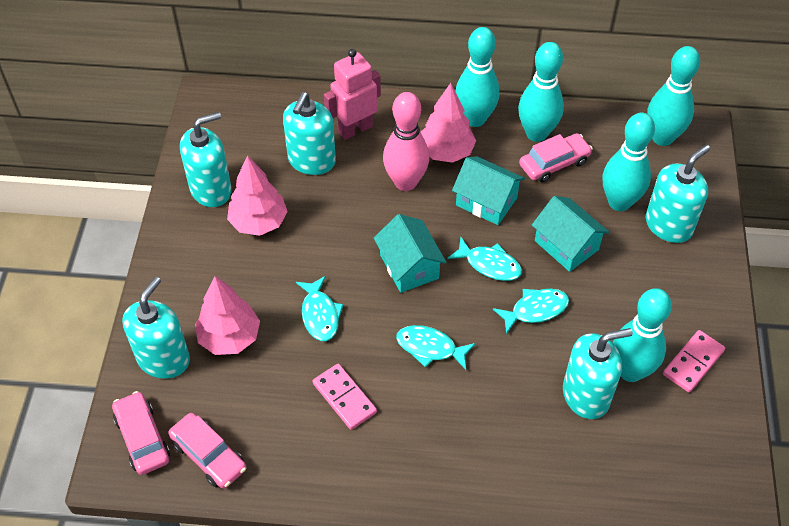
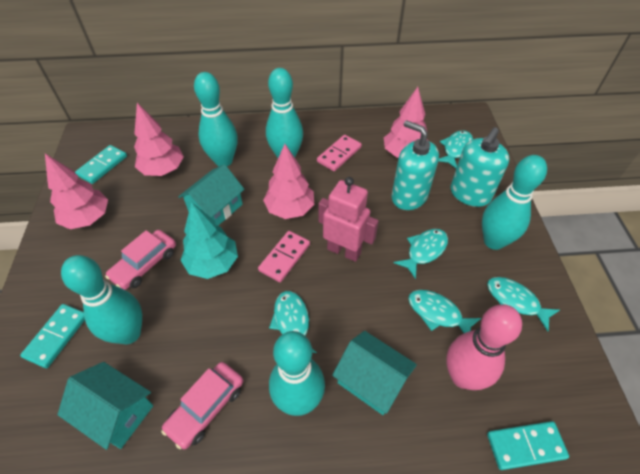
pink car: [112,391,170,475] [168,413,246,489] [519,133,593,182] = 3 -> [105,230,176,290] [161,362,243,449] = 2
pink tree: [195,276,260,355] [227,155,288,236] [421,83,476,163] = 3 -> [45,154,108,229] [134,103,184,176] [263,144,314,219] [384,87,428,158] = 4
turquoise domino: none = 0 -> [20,304,85,368] [75,145,127,184] [487,421,569,470] = 3
turquoise fish: [296,276,344,341] [396,325,476,370] [447,237,522,281] [493,289,569,334] = 4 -> [269,291,317,353] [394,229,448,279] [408,290,481,333] [439,130,473,168] [487,277,560,331] = 5
turquoise soap dispenser: [122,277,190,379] [180,112,232,207] [283,92,336,175] [563,328,633,419] [646,145,710,243] = 5 -> [392,120,439,210] [451,127,509,207] = 2
turquoise tree: none = 0 -> [181,202,238,279] = 1

